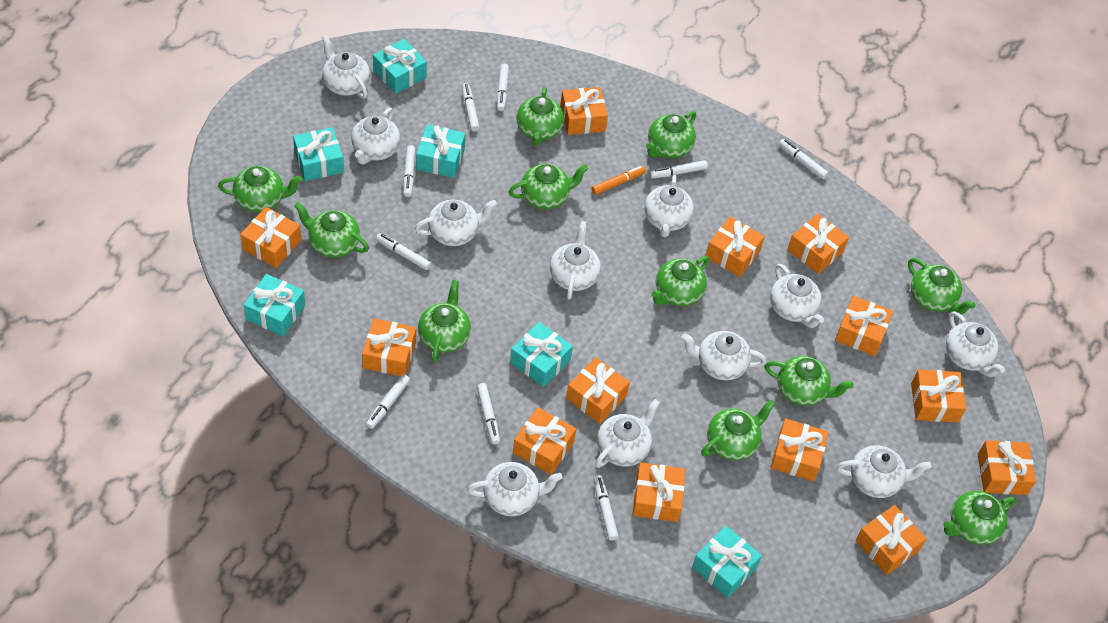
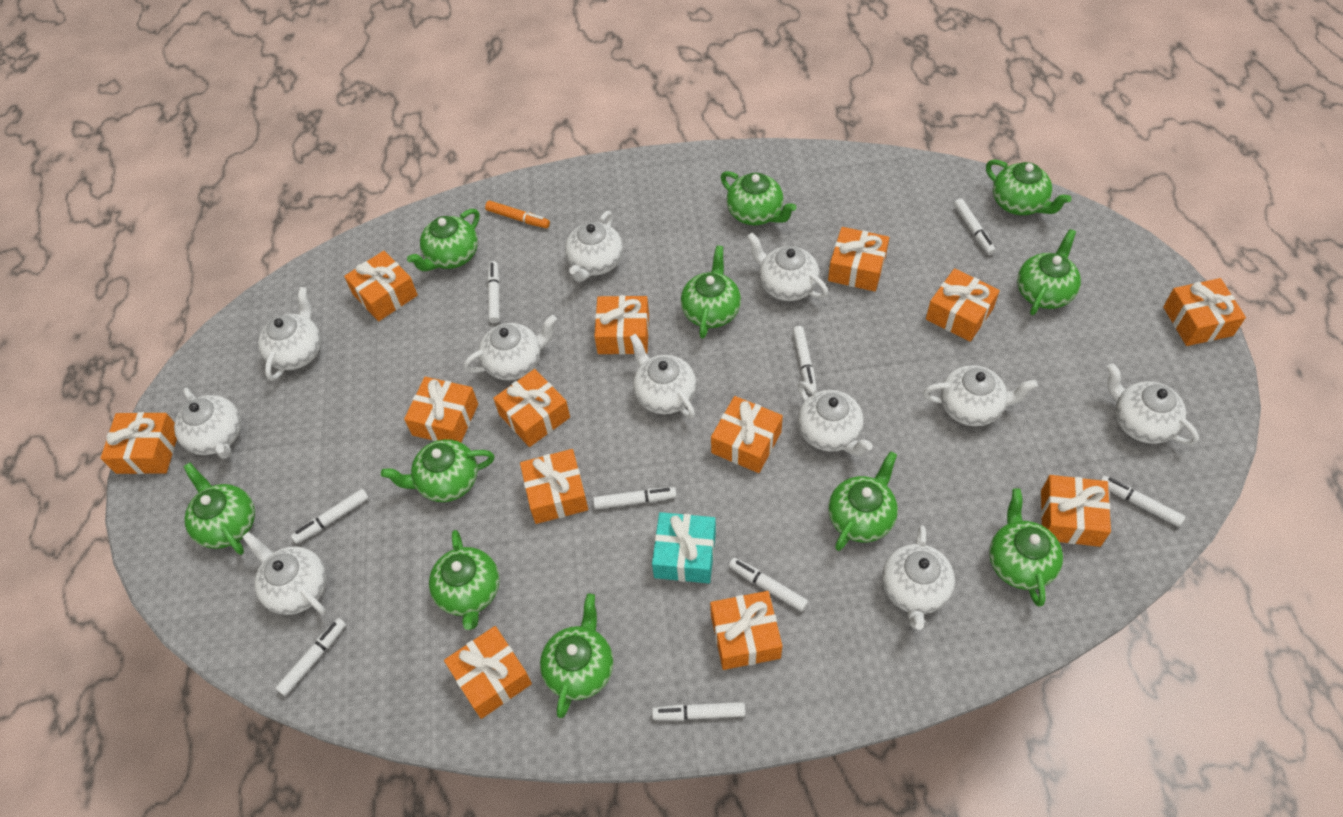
turquoise gift: [244,274,305,336] [293,127,344,181] [373,39,427,94] [416,124,465,178] [510,322,573,387] [692,526,762,598] = 6 -> [652,512,716,583] = 1

